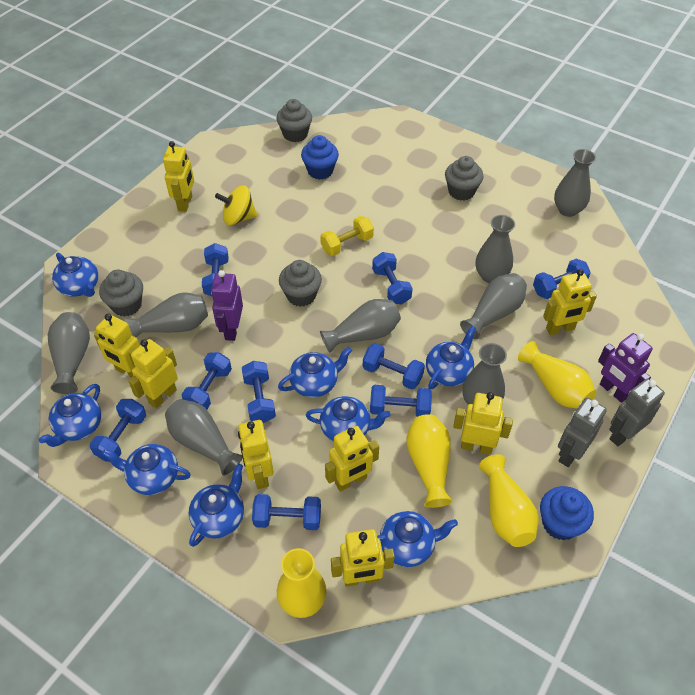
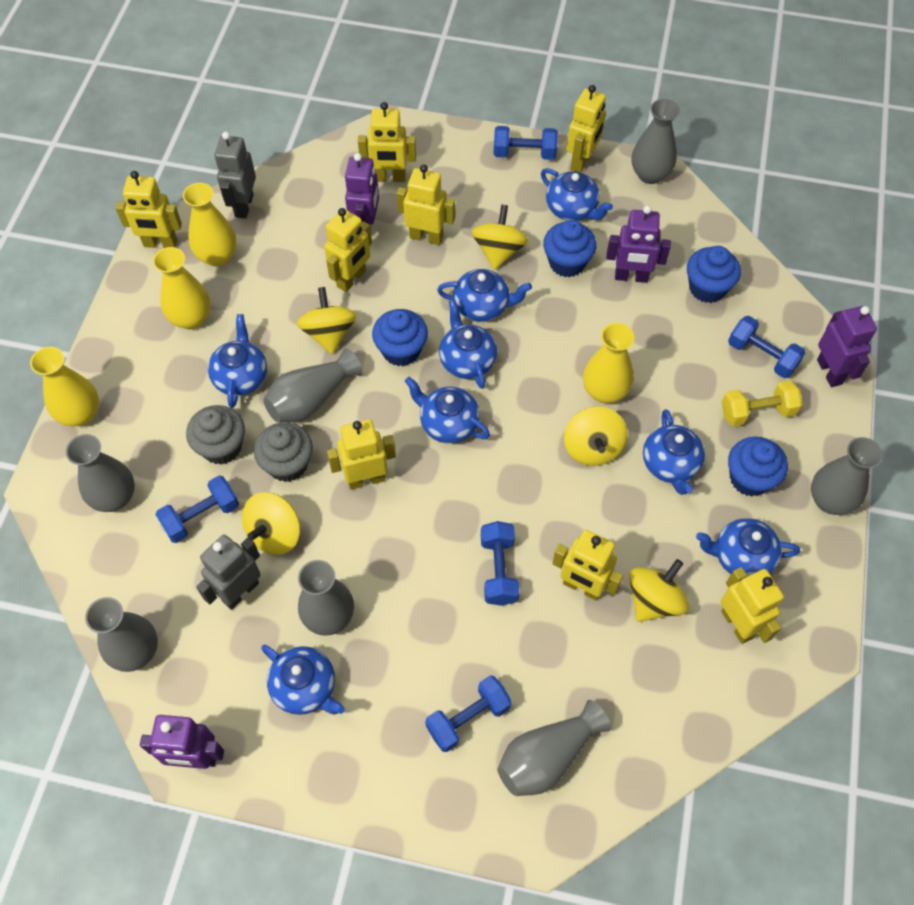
blue cupcake: [301,135,339,179] [540,486,594,540] = 2 -> [372,309,428,366] [543,220,596,277] [687,246,741,303] [728,437,788,497] = 4
blue dumbbell: [90,399,146,462] [182,352,232,409] [202,243,229,296] [242,361,276,423] [252,494,321,530] [363,343,425,389] [370,385,432,417] [372,252,413,304] [533,259,591,299] = 9 -> [155,476,239,543] [425,676,512,752] [481,521,519,606] [493,126,558,160] [728,316,805,378] = 5
grey cupcake: [99,270,143,317] [276,99,312,142] [279,260,322,307] [445,156,483,200] = 4 -> [186,405,245,464] [254,422,313,482] = 2
grey vase: [48,312,90,394] [125,292,208,338] [165,399,242,476] [320,299,401,353] [460,273,527,339] [462,343,507,405] [476,215,515,283] [554,149,596,217] = 8 -> [66,434,135,512] [85,597,158,672] [264,348,362,423] [298,560,354,636] [497,700,611,796] [632,99,680,184] [811,437,883,515] = 7
purple robot: [211,270,243,341] [598,333,653,403] = 2 -> [140,715,224,769] [345,153,379,229] [606,206,671,283] [817,306,877,387] = 4
yellow spinning top: [215,185,257,225] = 1 -> [242,492,300,555] [297,287,357,354] [472,204,528,270] [564,407,628,466] [629,559,689,622] = 5

